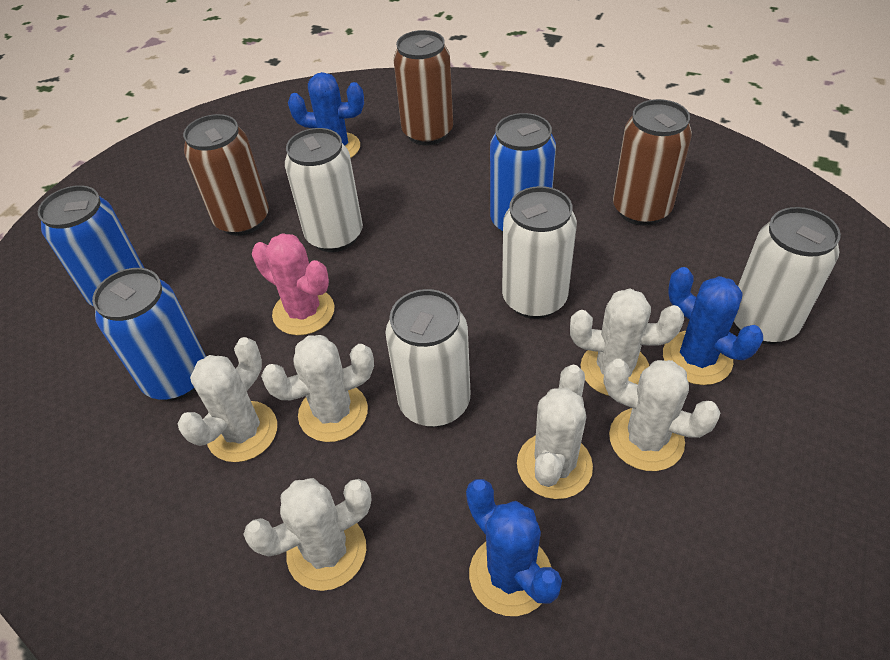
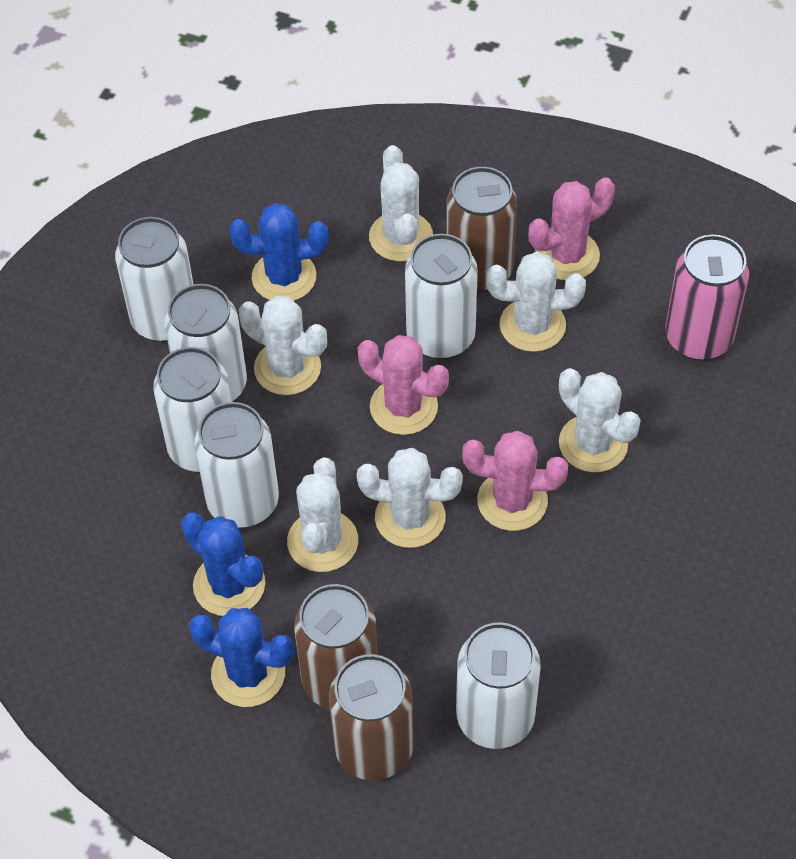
blue can: [38,185,144,307] [92,268,206,401] [490,113,556,233] = 3 -> none = 0
pink cactus: [252,233,335,336] = 1 -> [358,335,449,435] [462,431,568,531] [528,177,615,280] = 3
pink can: none = 0 -> [665,235,749,361] = 1
white can: [285,128,363,252] [385,289,471,427] [502,186,577,319] [734,207,841,344] = 4 -> [115,217,194,342] [153,347,232,472] [164,284,247,402] [194,402,279,528] [405,234,478,359] [456,622,541,749] = 6

